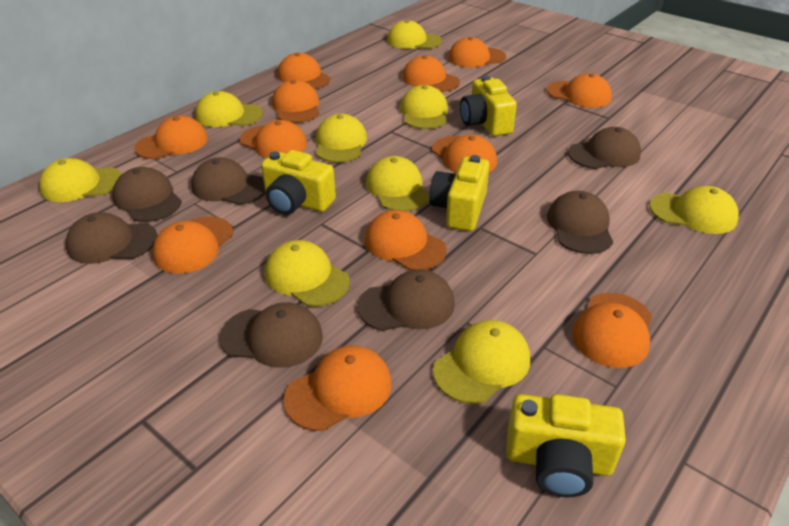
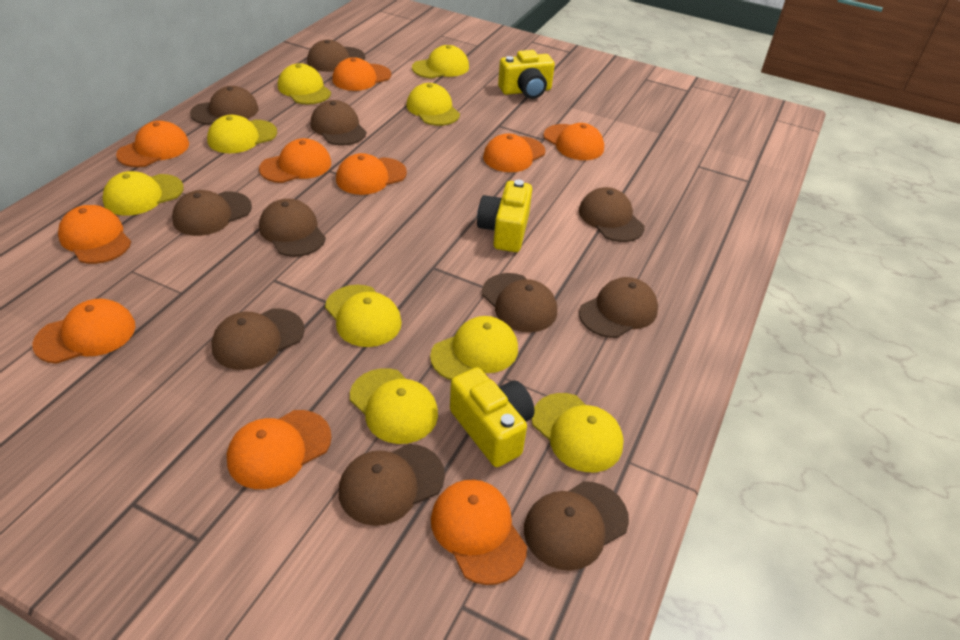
brown cap: [66,212,158,264] [112,167,182,222] [191,157,265,205] [219,302,323,368] [357,269,455,331] [547,191,613,254] [568,127,641,169] = 7 -> [172,190,252,236] [190,86,259,125] [212,309,305,370] [259,199,326,257] [307,40,365,72] [311,100,366,145] [339,444,445,526] [482,273,557,332] [524,481,629,571] [579,187,645,242] [579,277,658,338] = 11
orange cap: [134,115,208,159] [152,216,233,273] [240,120,307,158] [272,80,319,123] [278,53,330,89] [284,345,392,431] [365,210,447,270] [402,55,460,92] [432,134,497,173] [448,37,506,67] [547,73,612,108] [572,293,652,368] = 12 -> [32,299,135,364] [58,205,131,264] [116,121,189,167] [227,410,332,489] [259,138,331,183] [332,57,391,91] [336,153,407,195] [431,480,527,585] [483,133,546,172] [543,123,604,160] = 10
yellow camera: [261,150,336,215] [429,155,490,231] [460,76,517,136] [506,394,626,497] = 4 -> [450,367,534,467] [477,180,532,252] [498,50,555,99] = 3

